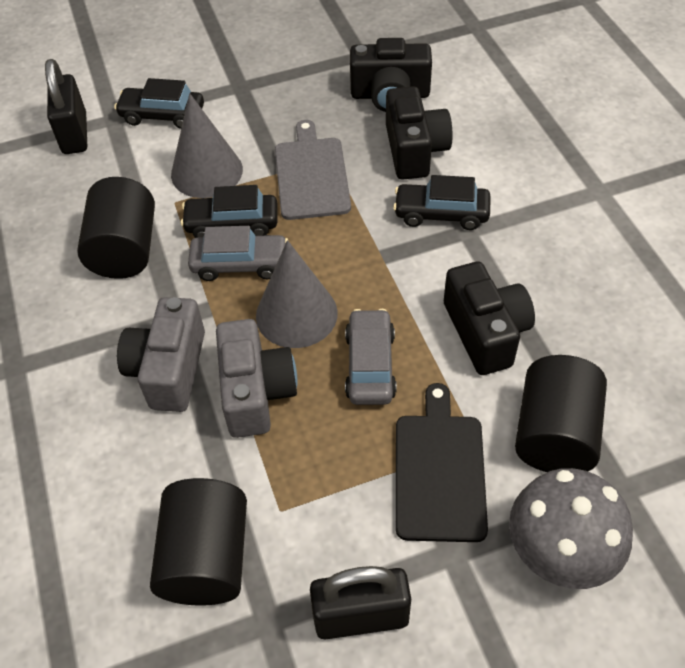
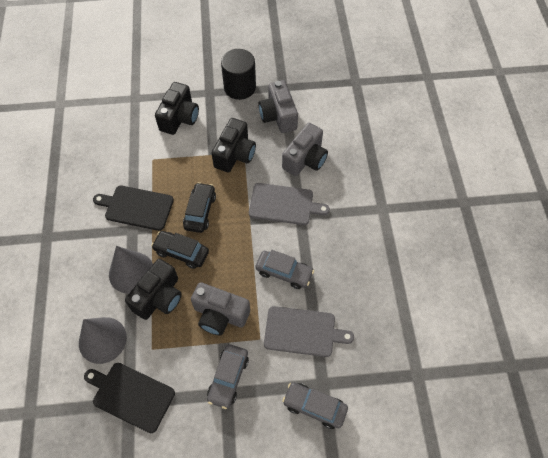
black car: [114,78,204,129] [181,185,278,238] [393,175,491,230] = 3 -> [151,231,209,269] [183,182,216,233] = 2
black cutting board: [396,383,488,542] = 1 -> [84,363,175,433] [93,186,174,231] = 2
black cylinder: [77,177,155,279] [150,478,247,606] [515,355,607,472] = 3 -> [221,49,256,100] = 1
black padlock: [45,59,87,154] [310,566,411,640] = 2 -> none = 0
grey camera: [117,297,205,412] [216,319,298,438] = 2 -> [191,282,250,336] [259,80,298,133] [282,123,328,176] = 3
grey car: [188,226,288,281] [345,309,397,405] = 2 -> [207,344,249,409] [256,250,314,289] [282,383,348,429] = 3
grey cutting board: [275,120,351,220] = 1 -> [249,183,330,225] [264,306,354,357] = 2
grey mushroom: [509,468,633,589] = 1 -> none = 0

